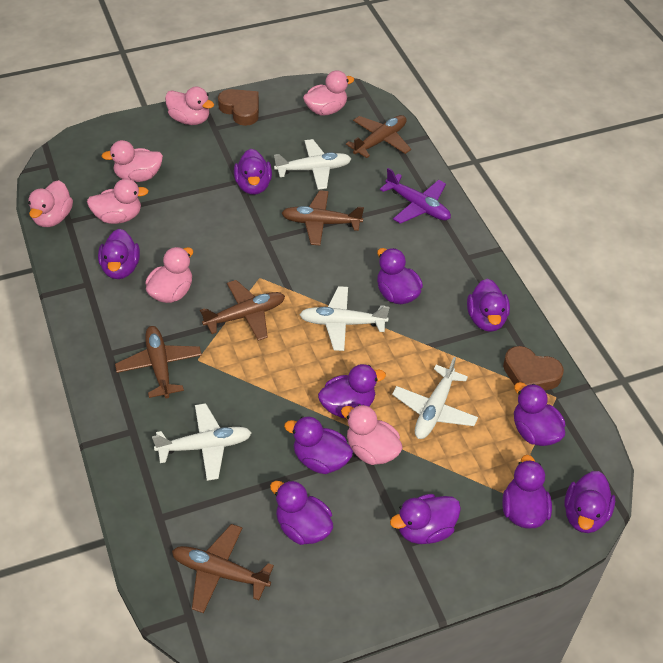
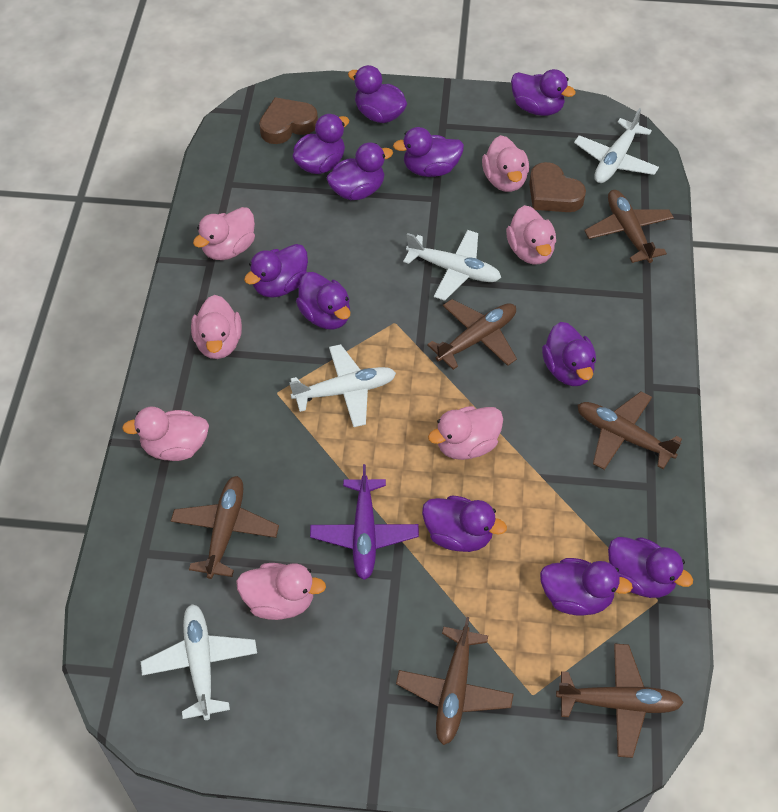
brown plane: [115,326,202,398] [172,524,274,613] [200,280,285,341] [282,190,364,246] [346,115,411,158] = 5 -> [171,476,279,579] [396,617,513,745] [427,299,517,370] [556,644,684,758] [577,391,682,470] [584,190,674,263] = 6

